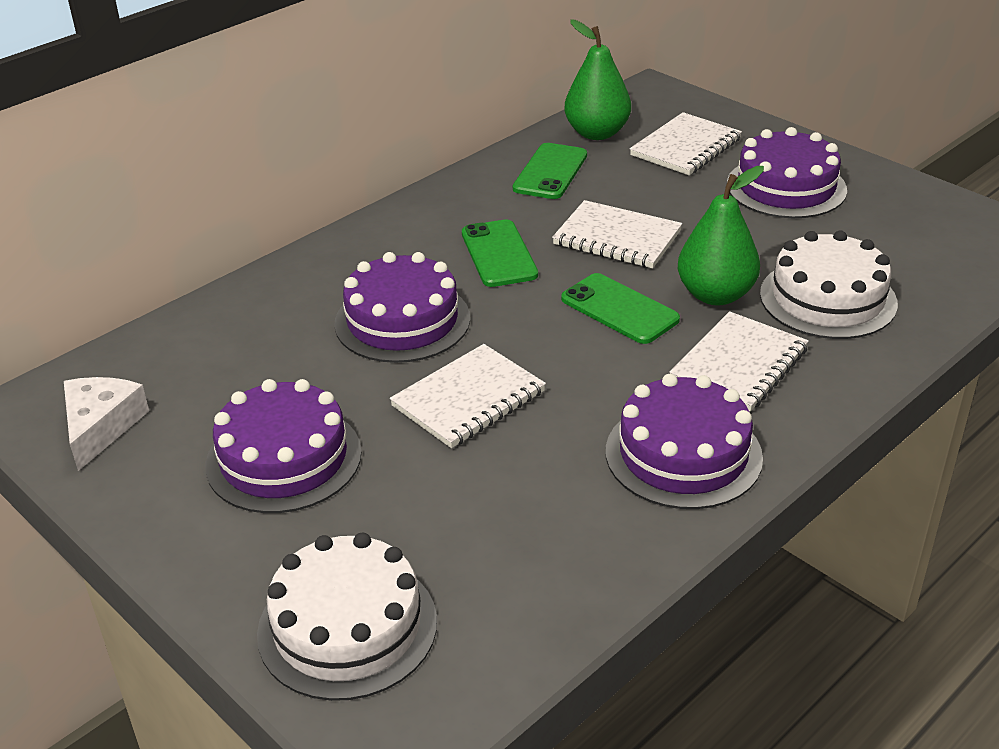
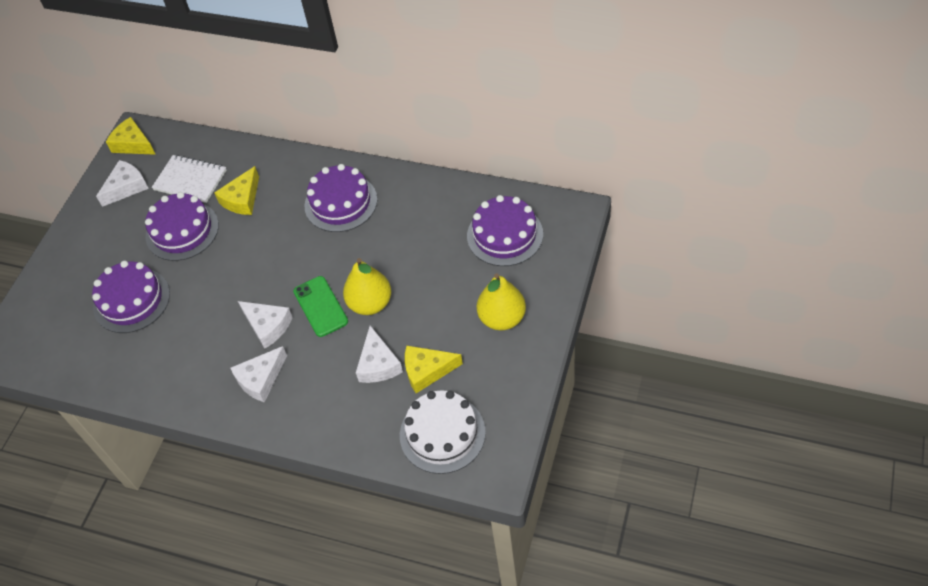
green pear: [564,19,631,140] [678,166,764,305] = 2 -> none = 0
green phone: [462,219,538,287] [513,143,587,199] [561,273,680,344] = 3 -> [293,276,348,337] = 1
white cake: [257,533,437,701] [760,231,898,339] = 2 -> [400,390,486,474] = 1
white cheese: [64,377,149,471] = 1 -> [96,160,149,207] [230,346,287,402] [238,301,293,349] [356,326,403,383] = 4
white notebook: [390,344,546,448] [552,200,682,268] [630,112,742,175] [669,311,809,411] = 4 -> [152,155,226,203] = 1
yellow cheese: none = 0 -> [106,117,156,155] [214,166,259,215] [405,346,463,393] = 3
yellow pear: none = 0 -> [343,258,391,315] [477,273,526,331] = 2

